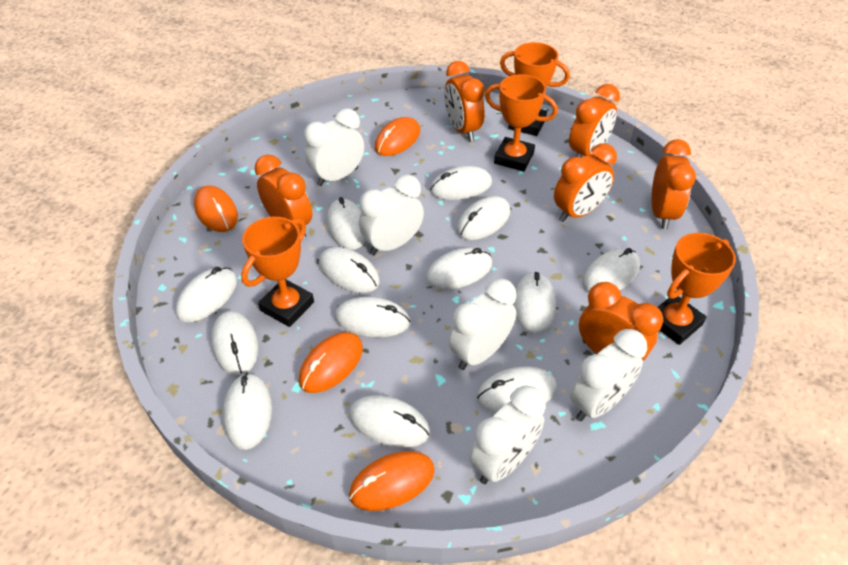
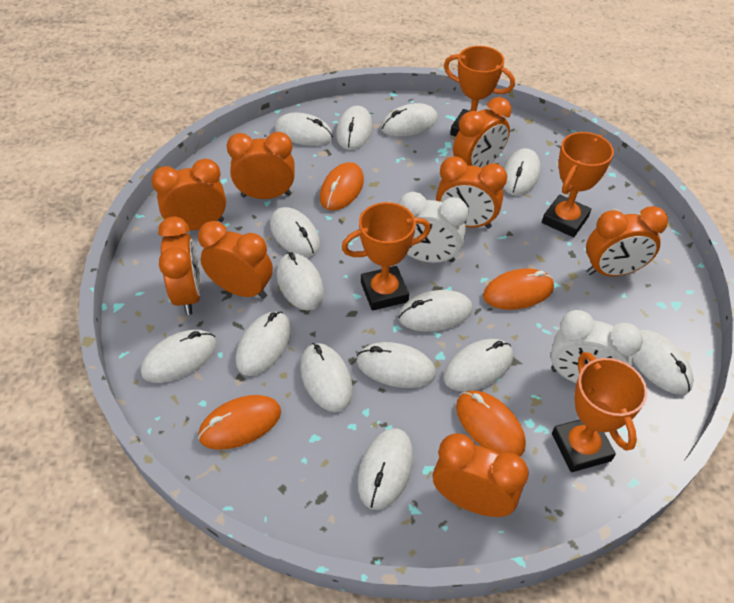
orange clock: [255,154,312,238] [444,61,485,141] [554,143,617,222] [569,84,620,158] [579,282,663,361] [651,139,696,229] = 6 -> [151,158,226,230] [158,216,201,315] [198,221,273,299] [227,132,295,199] [433,433,529,517] [436,156,507,229] [453,97,512,168] [586,206,668,276] = 8
white clock: [304,108,364,186] [359,175,424,255] [448,279,516,370] [469,385,546,484] [570,329,647,421] = 5 -> [399,192,468,263] [551,310,643,383] = 2
white mouse: [175,267,237,322] [211,311,258,376] [223,373,272,450] [319,247,380,293] [327,197,366,250] [335,297,411,337] [349,395,430,448] [426,248,492,289] [430,166,492,200] [457,196,510,240] [477,367,557,412] [513,272,556,334] [582,248,640,292] = 13 -> [141,330,217,383] [236,312,292,376] [270,207,320,257] [275,113,333,146] [277,252,324,311] [300,343,353,412] [336,106,372,150] [357,342,436,388] [357,428,413,510] [381,103,438,137] [398,290,473,332] [443,339,513,391] [503,148,540,196] [633,330,694,395] = 14

